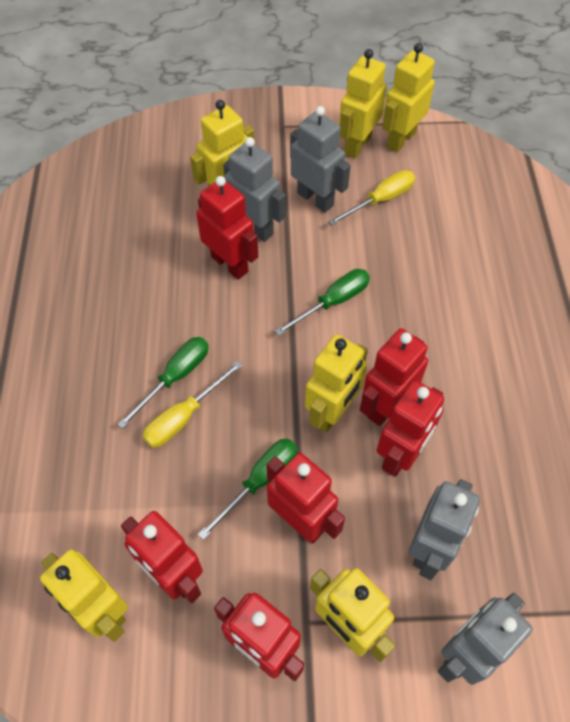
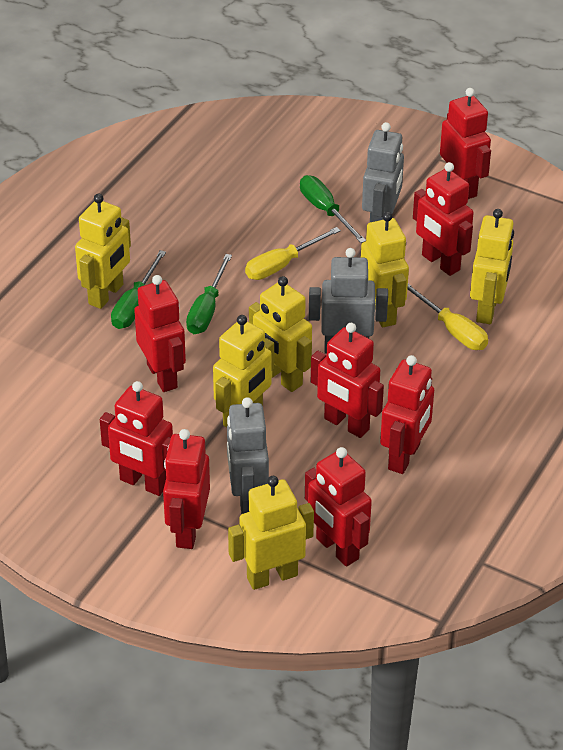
grey robot: [223,137,286,242] [290,106,351,213] [408,479,480,580] [438,593,533,685] = 4 -> [227,397,269,514] [309,248,388,354] [362,122,404,222] = 3
red robot: [121,511,203,603] [196,176,258,280] [214,593,304,681] [266,453,345,543] [360,328,428,426] [376,380,444,477] = 6 -> [100,381,173,496] [134,275,186,392] [163,429,210,549] [305,447,372,567] [311,323,384,438] [380,355,434,474] [413,162,474,276] [440,88,491,199] = 8

